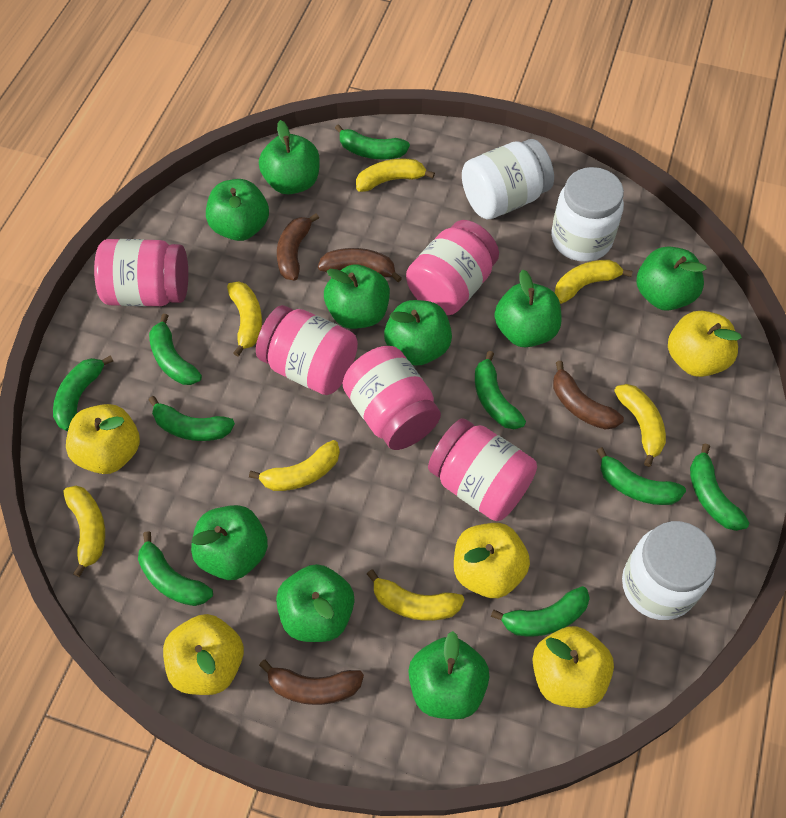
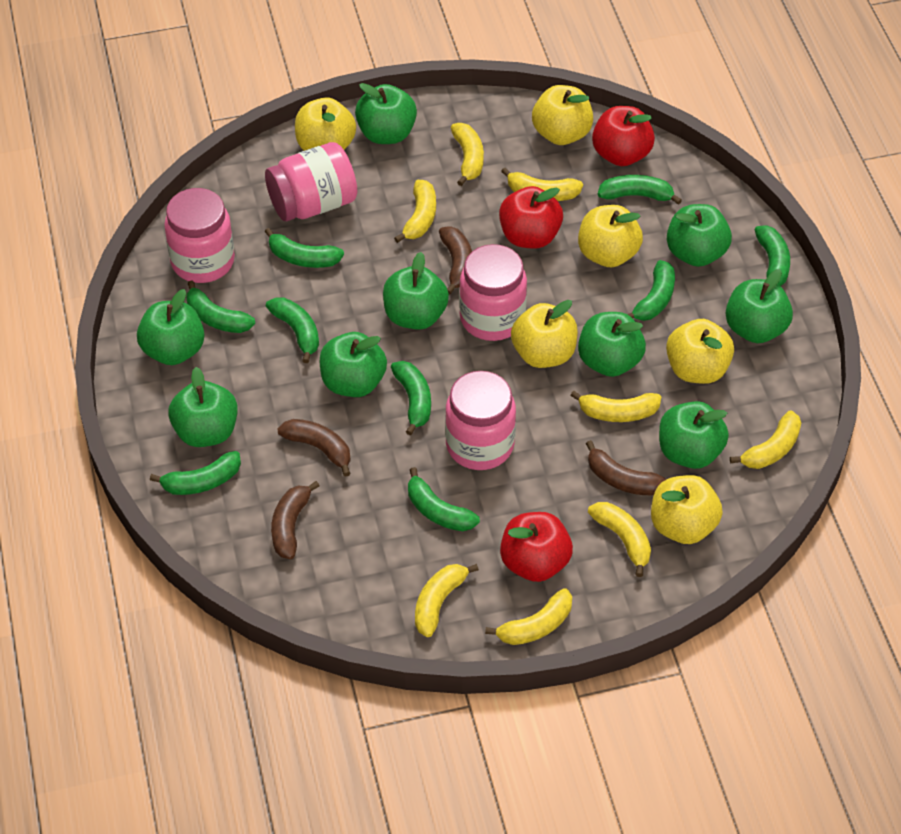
pink jar: [94,239,188,307] [256,305,358,395] [343,346,441,450] [406,220,499,315] [428,418,537,521] = 5 -> [164,188,235,283] [265,142,357,221] [445,371,516,470] [459,244,527,341] = 4
red apple: none = 0 -> [499,186,563,249] [500,512,573,582] [592,106,655,166] = 3
white jar: [462,139,554,219] [551,167,624,262] [622,521,716,620] = 3 -> none = 0
yellow apple: [66,404,140,474] [163,614,244,695] [454,523,530,598] [532,626,614,708] [668,311,742,377] = 5 -> [295,97,356,151] [511,300,578,368] [532,85,593,145] [578,205,643,267] [651,475,723,544] [666,319,734,384] = 6
yellow banana: [63,486,105,577] [227,281,262,357] [249,440,340,491] [356,159,435,192] [367,569,465,621] [555,260,632,304] [614,384,666,467] = 7 -> [394,180,436,243] [415,564,479,637] [451,123,484,186] [485,588,572,645] [501,168,583,201] [570,391,661,422] [588,502,651,577] [730,411,801,469] = 8

